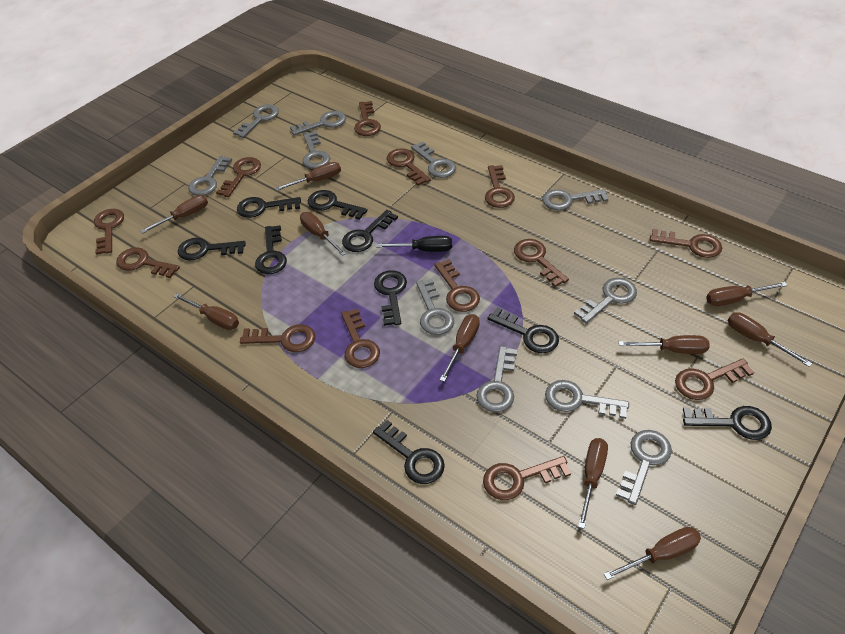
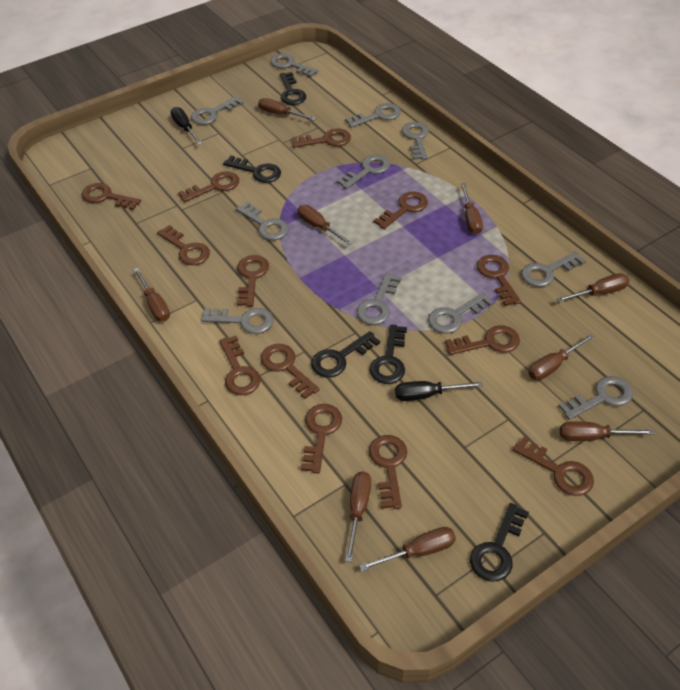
black key: [178,238,246,261] [237,197,301,218] [255,225,287,274] [308,190,368,220] [342,210,398,252] [373,420,445,484] [374,270,407,326] [487,307,559,353] [683,406,772,440] = 9 -> [223,155,281,183] [280,72,306,105] [311,331,380,378] [370,324,407,384] [470,503,529,582] = 5
black screwdriver: [376,236,452,252] = 1 -> [171,107,202,145] [395,381,483,401] = 2
brown screwdriver: [141,195,208,233] [173,293,239,330] [275,162,341,191] [300,212,346,256] [440,314,480,382] [578,438,608,529] [604,527,701,580] [619,335,710,354] [706,282,788,306] [728,312,812,367] = 10 -> [133,268,170,321] [258,98,316,121] [298,205,352,245] [345,471,371,562] [359,527,456,571] [461,183,483,234] [529,334,594,380] [556,273,630,303] [560,421,654,441] = 9

